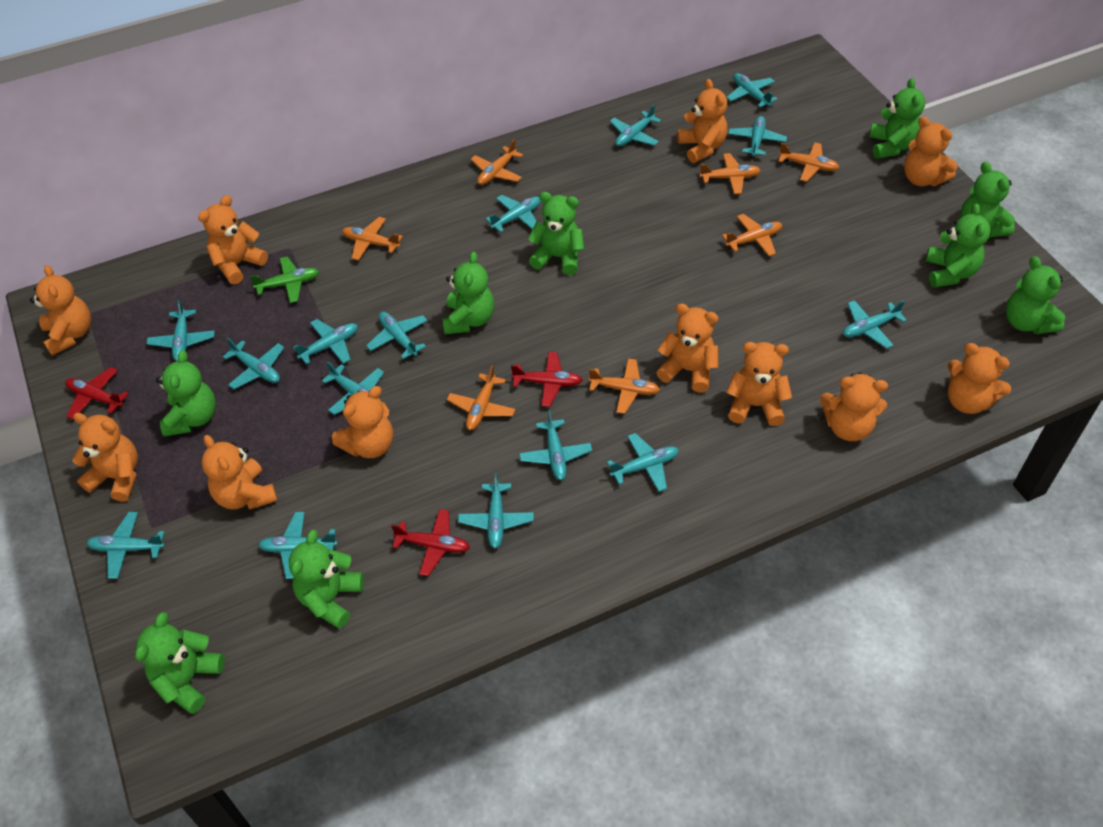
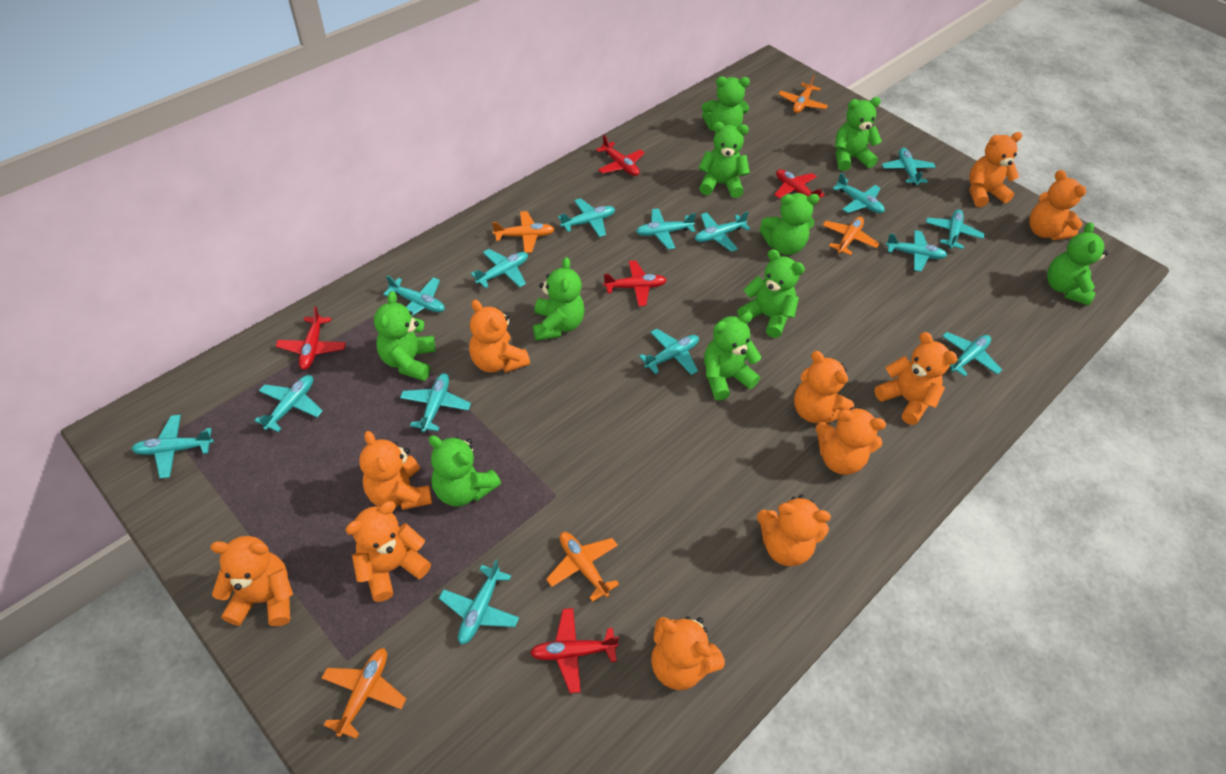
green plane: [250,256,319,303] = 1 -> none = 0
green teddy bear: [135,612,225,714] [156,350,216,437] [289,530,364,629] [442,252,494,334] [528,192,584,275] [869,78,925,159] [925,203,990,288] [960,162,1015,238] [1006,256,1065,334] = 9 -> [374,291,436,381] [428,435,501,507] [533,257,585,341] [699,122,750,198] [702,76,750,133] [704,312,761,401] [737,249,805,338] [760,193,820,255] [835,97,882,171] [1047,222,1109,306] = 10
orange plane: [342,217,403,261] [447,365,516,430] [470,139,523,185] [589,358,660,414] [699,153,761,194] [722,214,782,256] [778,142,839,182] = 7 -> [322,648,406,739] [492,211,555,253] [546,532,619,602] [779,75,828,113] [823,217,879,255] = 5
red plane: [65,367,129,420] [391,509,470,576] [511,352,583,407] = 3 -> [276,306,346,370] [530,608,619,693] [596,135,645,176] [603,260,667,306] [774,169,825,201] = 5

